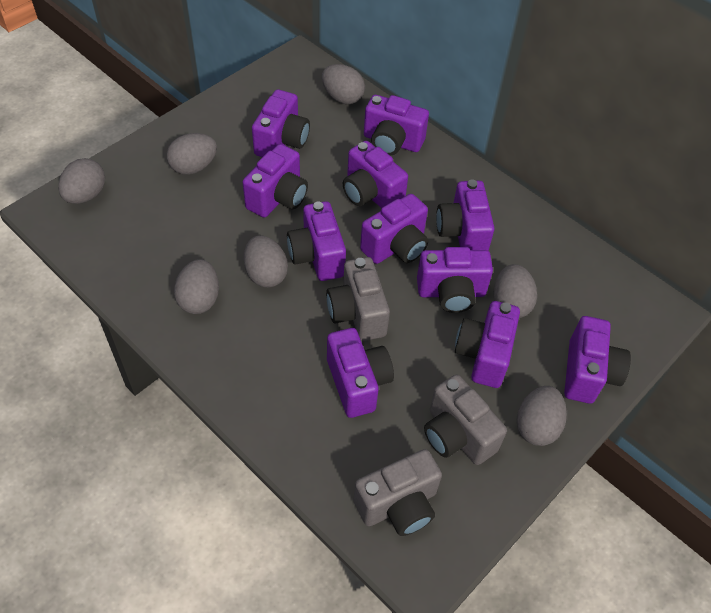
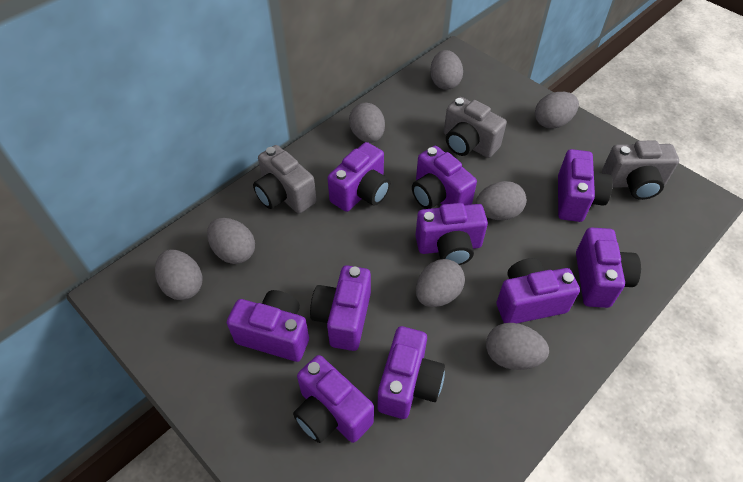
grey egg: [58,158,105,204] [167,133,217,175] [174,259,219,314] [244,235,288,288] [322,64,365,104] [493,264,537,318] [516,386,567,446] = 7 -> [155,249,202,300] [207,218,255,264] [349,103,385,143] [416,259,465,307] [430,50,463,90] [476,181,526,220] [486,323,549,370] [535,92,579,129] = 8
purple camera: [243,144,308,218] [252,89,310,157] [287,201,346,281] [327,328,394,418] [343,141,408,208] [360,194,428,264] [364,95,429,156] [417,247,493,313] [436,179,495,251] [455,301,520,388] [564,316,631,404] = 11 -> [227,290,309,362] [293,355,374,443] [310,265,371,351] [327,142,390,212] [377,326,445,419] [412,146,477,209] [415,203,488,265] [496,258,580,323] [558,149,613,222] [576,228,641,308] = 10

